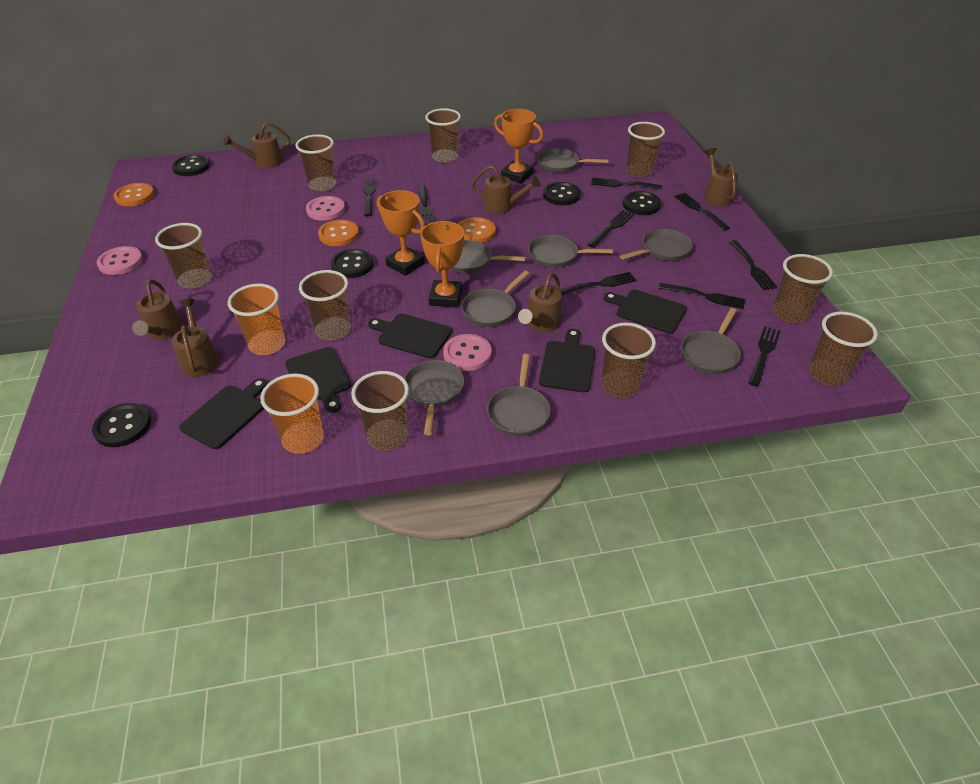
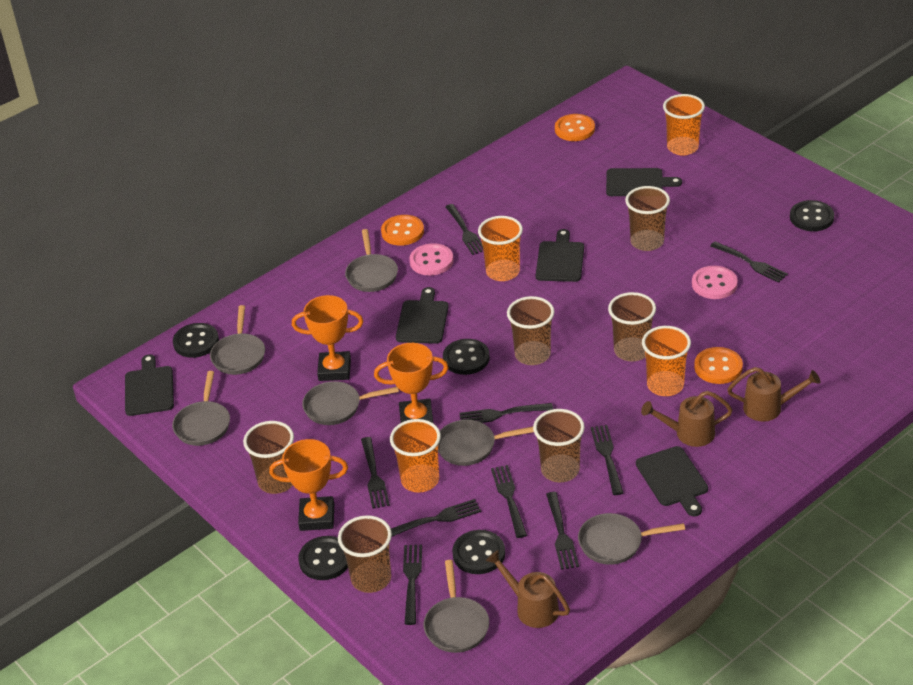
brown cup: [155,223,212,289] [296,134,336,192] [299,270,351,340] [351,371,409,451] [425,108,461,163] [601,323,656,398] [626,122,665,178] [773,254,833,323] [809,312,878,386] = 9 -> [243,421,294,494] [338,515,392,593] [507,296,554,365] [533,409,585,482] [608,292,656,361] [625,186,670,251] = 6
brown watering can: [132,279,183,340] [172,299,219,377] [223,122,290,168] [471,165,540,214] [518,273,562,332] [704,148,738,206] = 6 -> [486,550,570,628] [641,391,732,447] [727,367,820,422] = 3
grey pan: [404,360,464,435] [450,240,526,274] [461,271,529,327] [487,354,550,436] [528,235,613,268] [537,148,609,173] [620,229,693,261] [681,308,741,374] = 8 -> [172,371,230,446] [210,305,265,375] [302,381,399,425] [345,229,398,292] [424,560,489,653] [438,420,534,466] [578,513,685,565] = 7
orange cup: [228,283,285,355] [260,374,324,454] = 2 -> [390,419,441,493] [478,216,523,281] [642,326,691,396] [663,94,705,155] = 4
pink button: [97,246,143,275] [306,196,345,221] [443,334,491,371] = 3 -> [409,243,453,275] [692,266,738,299] = 2

